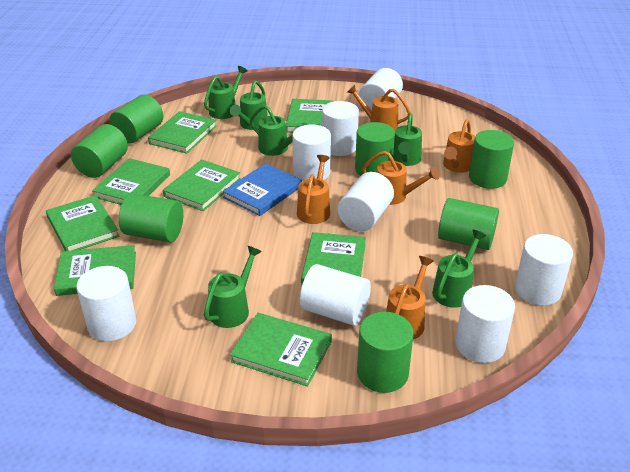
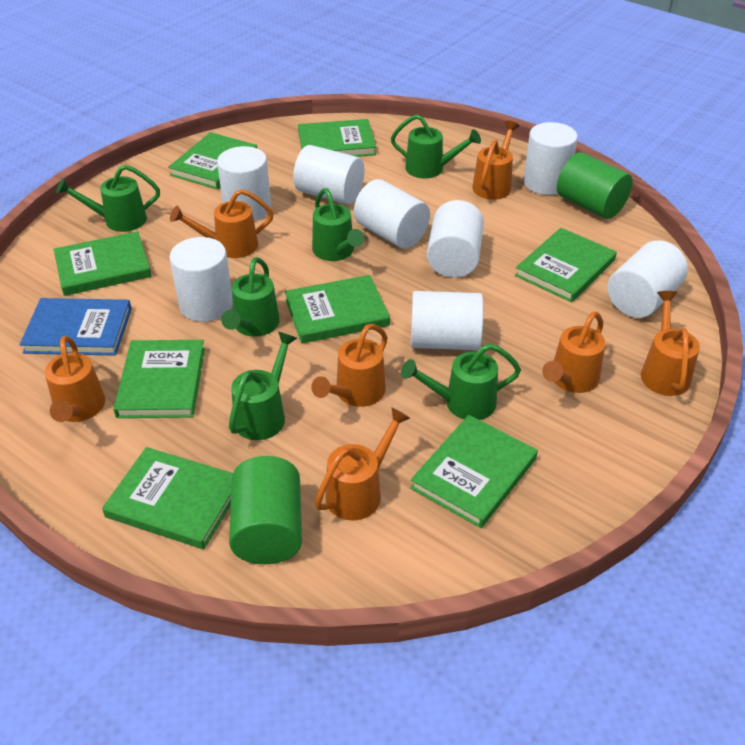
green cylinder: [71,124,128,178] [109,94,163,144] [119,193,183,242] [355,122,395,176] [357,312,413,393] [438,198,499,250] [469,130,514,189] = 7 -> [229,456,302,564] [557,152,633,219] = 2
orange watering can: [297,155,330,224] [347,85,411,131] [362,151,439,205] [386,256,434,339] [443,119,475,173] = 5 -> [45,336,105,422] [170,189,274,258] [311,324,387,407] [315,407,410,521] [472,121,520,200] [542,312,605,393] [641,291,700,396] = 7

